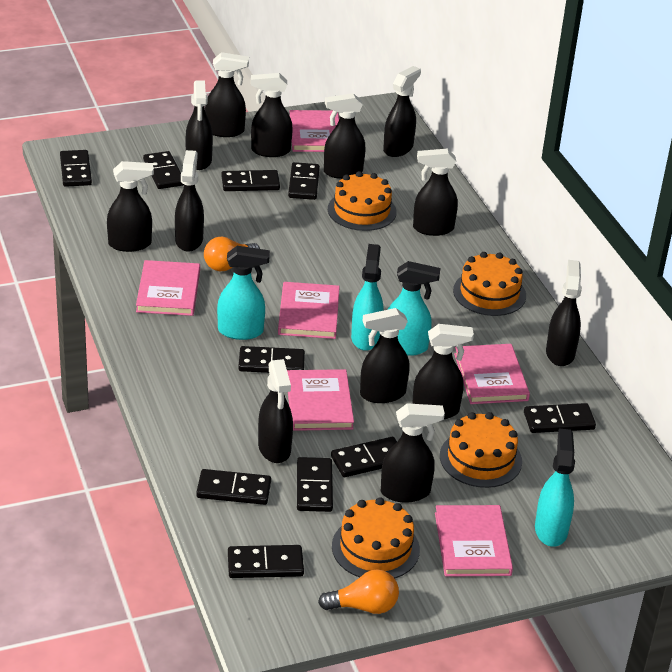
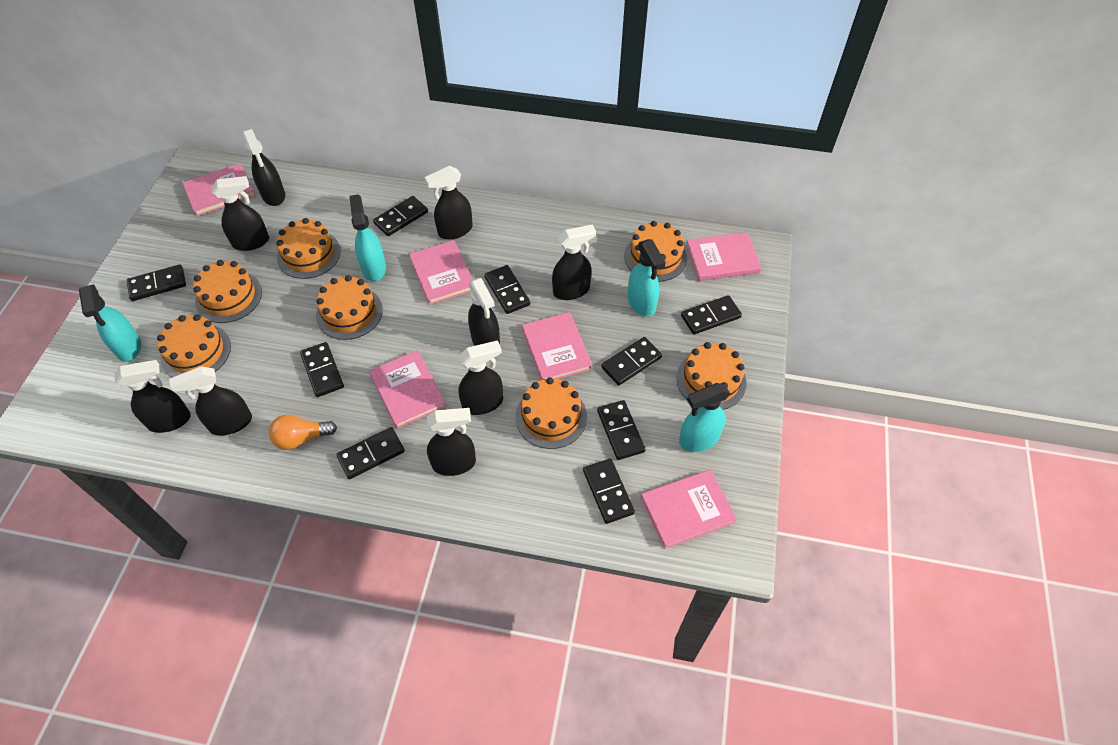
black domino: [60,150,92,187] [143,151,184,189] [196,469,271,505] [221,170,280,191] [228,545,304,578] [238,346,305,373] [288,162,320,200] [297,457,333,512] [331,437,397,477] [524,403,596,433] = 10 -> [127,265,186,301] [300,342,344,397] [336,427,405,479] [373,196,428,236] [484,265,530,314] [583,459,635,524] [597,400,646,460] [601,337,662,386] [681,295,742,335] = 9
black spray bottle: [107,161,154,252] [175,150,204,252] [185,81,213,170] [205,52,249,137] [251,73,293,157] [258,359,293,463] [324,93,365,179] [360,308,410,403] [381,403,445,503] [383,66,421,157] [412,324,474,419] [413,148,458,236] [546,260,582,366] = 13 -> [115,360,191,433] [169,366,252,435] [211,176,269,251] [243,129,285,206] [424,166,473,240] [427,408,476,476] [458,340,503,415] [468,277,500,346] [552,225,596,300] = 9
orange cake: [328,171,396,231] [332,497,420,578] [440,412,522,488] [453,252,526,316] = 4 -> [157,314,231,377] [193,260,262,323] [276,218,341,279] [316,275,383,340] [516,377,587,449] [624,221,687,282] [676,342,746,410] = 7
orange light bulb: [204,237,260,271] [318,570,399,614] = 2 -> [269,415,337,450] = 1

